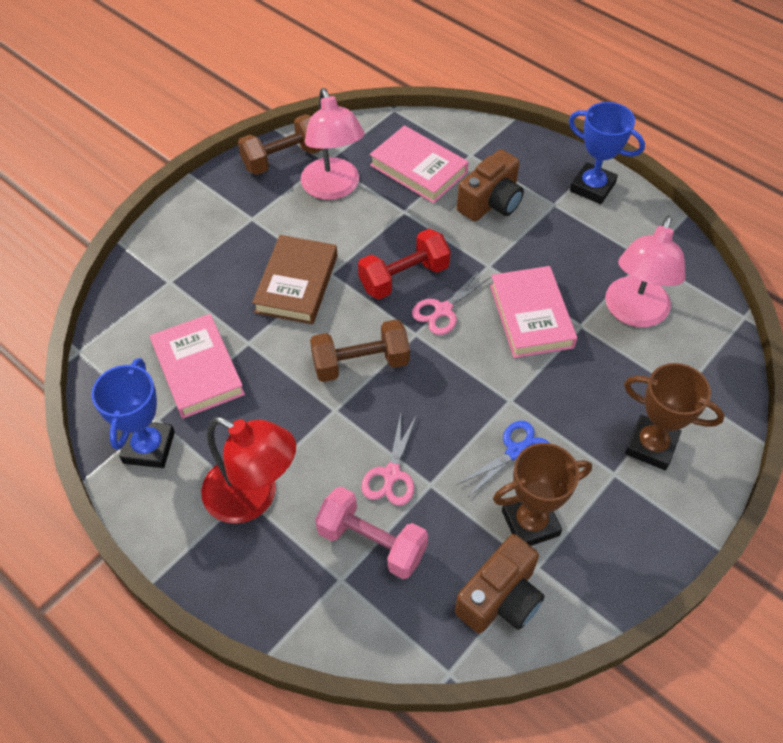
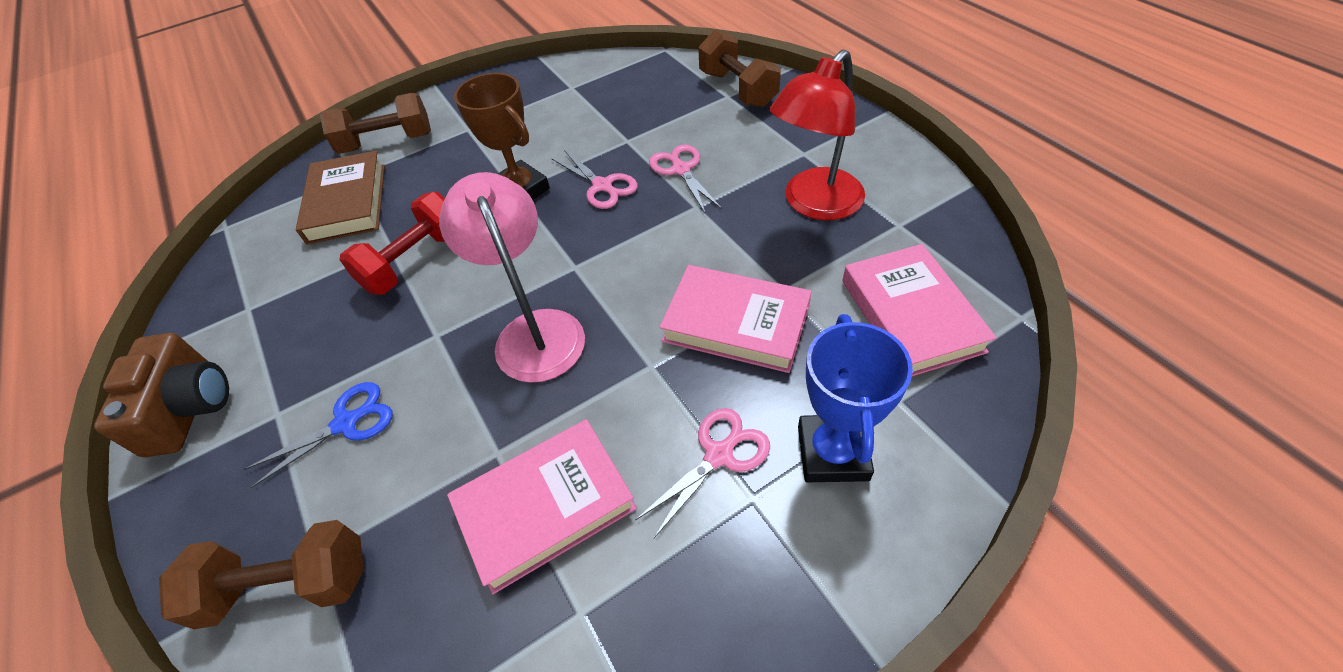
blue trophy: [91,358,175,468] [569,102,645,204] = 2 -> [798,314,913,482] = 1
brown camera: [455,534,545,633] [457,149,524,221] = 2 -> [94,333,229,457] = 1
brown dumbbell: [238,114,323,175] [310,319,410,382] = 2 -> [159,520,364,629] [320,93,431,154] [698,30,781,108] = 3
brown trophy: [493,443,592,546] [624,363,725,470] = 2 -> [454,73,550,200] = 1
pink dumbbell: [315,487,428,579] = 1 -> none = 0
pink lamp: [301,88,365,200] [605,216,686,327] = 2 -> [439,172,585,383] = 1
pink scissors: [361,413,417,506] [412,270,492,335] = 2 -> [551,150,638,209] [635,408,770,538] [649,145,722,213] = 3

